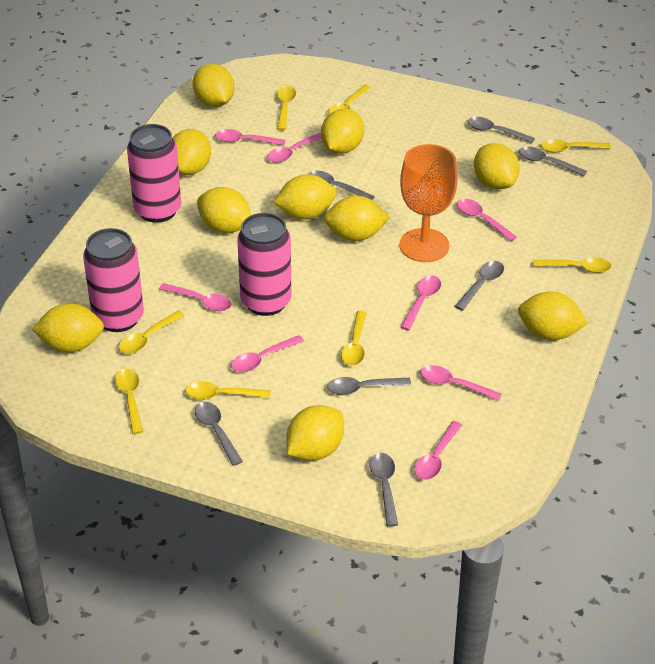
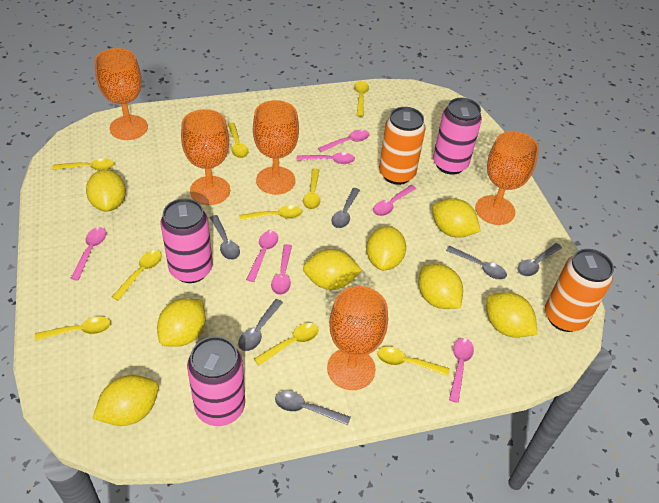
grey spoon: [195,402,243,466] [308,171,374,200] [327,377,411,395] [369,453,398,527] [455,261,504,311] [467,117,535,143] [519,146,587,176] = 7 -> [210,215,240,260] [238,299,283,351] [275,391,351,425] [331,188,360,228] [446,246,507,279] [517,243,562,276] = 6
orange can: none = 0 -> [379,107,426,185] [545,249,614,332] = 2
orange goblet: [399,144,458,262] = 1 -> [95,48,148,140] [181,109,230,205] [253,100,299,195] [327,286,388,390] [475,131,539,225] = 5
pink spoon: [159,283,232,311] [215,129,285,146] [231,335,304,372] [267,133,322,163] [400,275,441,330] [414,421,462,480] [420,365,502,401] [457,199,517,241] = 8 -> [70,227,106,280] [246,231,278,282] [271,244,292,295] [297,152,355,164] [318,130,369,152] [373,185,417,216] [449,338,474,403] = 7
yellow lemon: [32,303,104,353] [173,129,211,175] [193,63,234,107] [197,187,251,233] [273,174,336,219] [286,405,344,461] [321,108,364,154] [324,196,390,241] [474,143,520,190] [518,291,588,340] = 10 -> [86,170,126,211] [93,375,159,426] [157,298,206,347] [303,249,362,290] [366,226,406,270] [419,264,463,309] [432,198,481,238] [486,292,537,338] = 8
yellow spoon: [115,369,143,434] [119,310,185,354] [185,382,271,400] [277,86,296,130] [328,85,371,114] [341,311,367,366] [533,257,611,273] [541,139,611,153] = 8 -> [35,316,111,341] [52,158,114,171] [112,250,162,301] [228,122,248,158] [239,205,302,221] [254,323,319,365] [303,168,320,209] [354,81,369,117] [377,347,450,376] = 9

